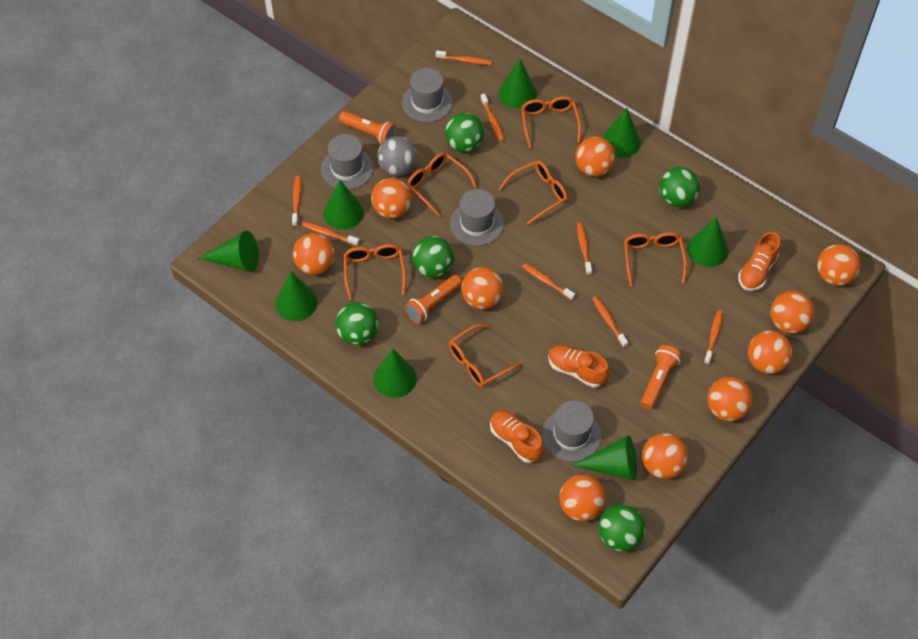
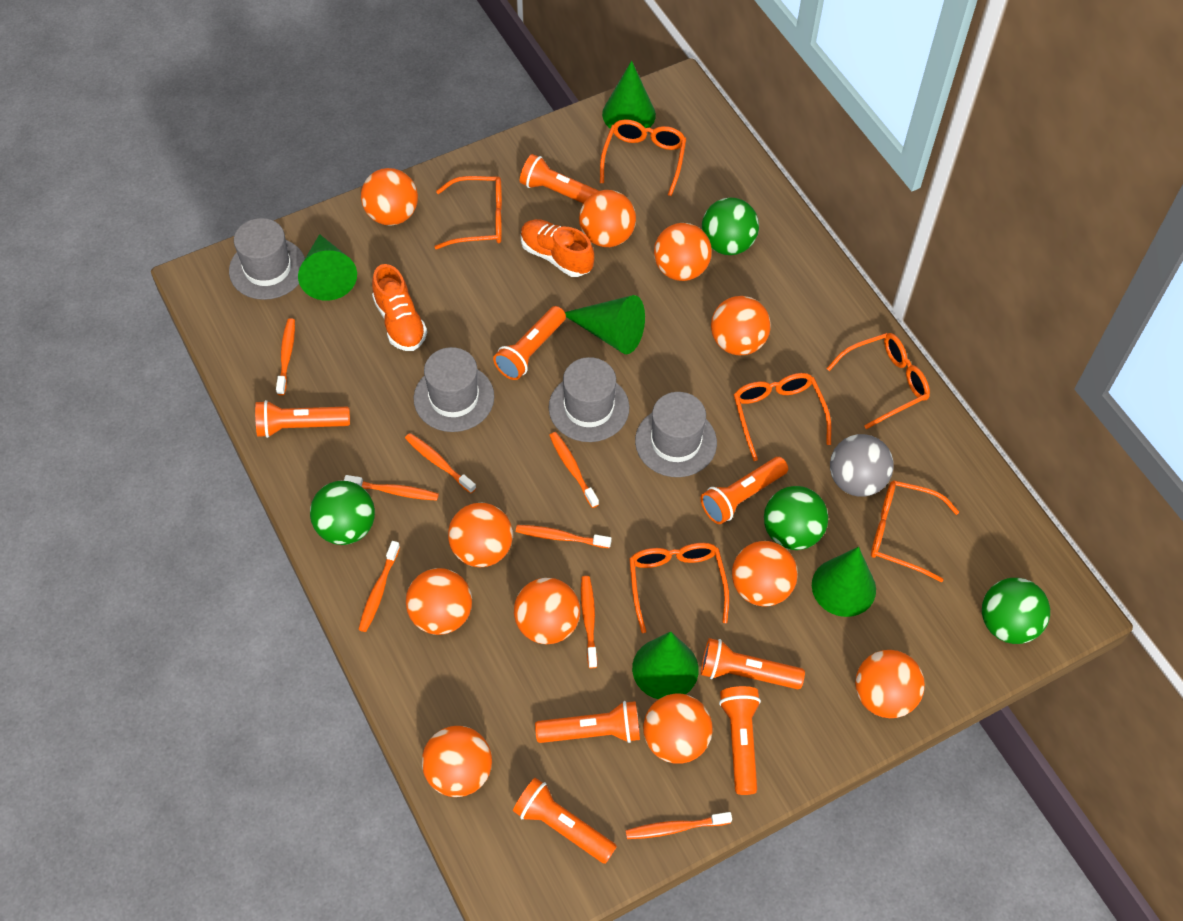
green ball: [336,302,378,345] [412,236,454,278] [445,113,484,152] [599,504,645,552] [659,167,700,207] = 5 -> [310,481,375,545] [702,198,759,255] [764,486,828,550] [982,578,1050,644] = 4
green cone: [199,231,259,272] [276,271,318,321] [323,179,364,230] [373,348,417,398] [499,58,537,109] [571,435,637,481] [602,107,641,158] [687,217,728,267] = 8 -> [298,234,357,301] [565,295,645,354] [602,61,656,128] [632,631,699,699] [812,547,876,617] = 5
orange ball: [293,233,335,275] [371,178,412,218] [461,267,504,309] [559,475,605,521] [575,137,615,177] [642,433,688,479] [707,377,752,421] [748,331,792,374] [771,291,814,334] [817,244,861,286] = 10 -> [361,168,418,226] [406,568,472,635] [422,726,492,797] [448,503,513,567] [514,578,580,644] [579,190,636,247] [643,694,713,764] [654,223,712,281] [711,296,771,355] [732,541,798,607] [855,650,925,718] = 11
orange flashlight: [339,111,397,144] [405,275,462,323] [641,345,682,409] = 3 -> [255,400,350,438] [493,306,566,380] [513,778,617,864] [520,154,599,203] [535,701,640,743] [701,457,788,524] [701,638,805,689] [719,686,761,795] = 8
orange shoe: [490,410,544,463] [548,345,610,388] [738,232,781,291] = 3 -> [372,264,427,351] [521,219,594,277] = 2

